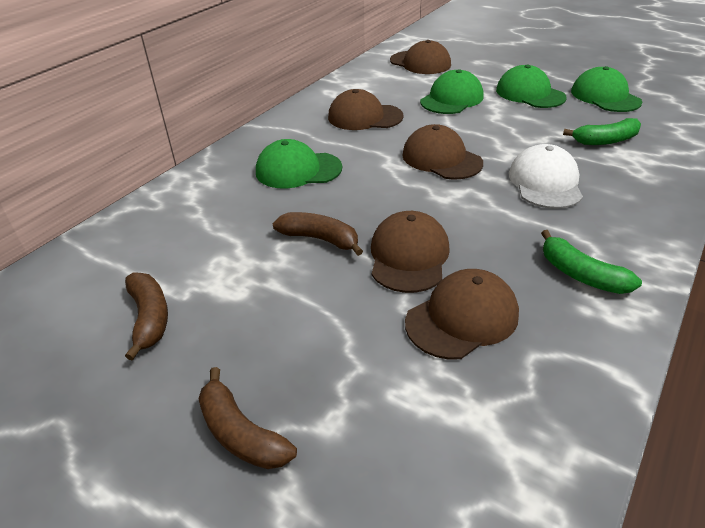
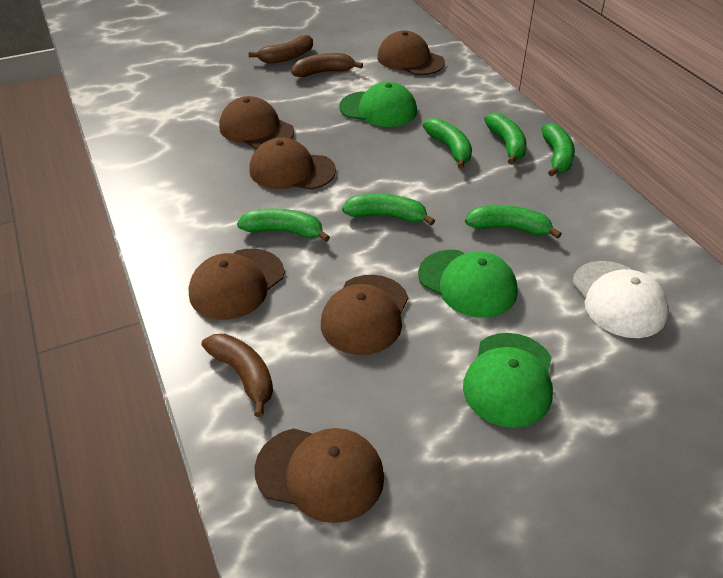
brown cap: [328,89,404,130] [371,211,450,293] [390,40,451,74] [402,124,483,180] [405,269,519,360] = 5 -> [189,249,284,320] [219,96,294,149] [249,137,336,190] [254,428,384,523] [321,275,408,355] [377,31,445,75] = 6
green banana: [541,230,642,294] [563,118,641,145] = 2 -> [237,208,330,242] [342,194,435,225] [423,118,472,169] [465,205,562,239] [484,113,526,164] [541,123,575,176] = 6
green cap: [256,139,342,189] [420,69,484,114] [496,65,567,108] [571,66,642,112] = 4 -> [339,81,417,127] [418,250,518,318] [463,333,553,428] = 3

